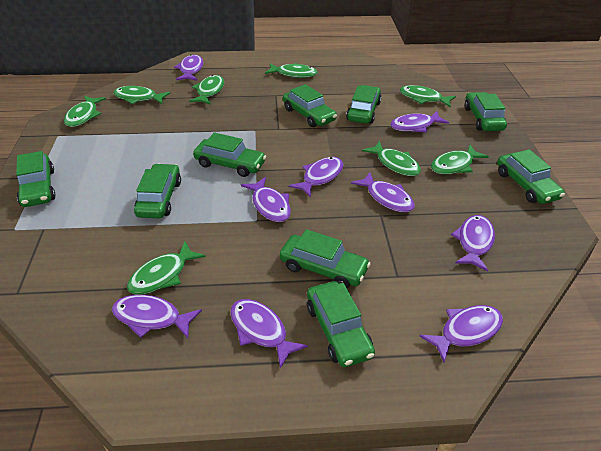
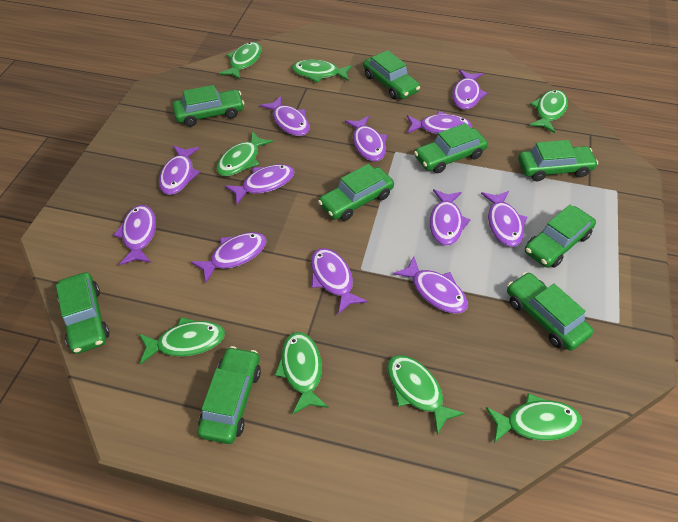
purple fish: [112,295,202,338] [174,55,203,81] [230,299,308,369] [241,177,291,222] [289,157,343,198] [351,172,415,212] [390,111,449,133] [420,305,503,362] [451,215,495,272] = 9 -> [114,205,156,265] [159,145,200,195] [191,232,267,283] [225,164,294,204] [260,96,310,136] [311,248,367,314] [345,116,387,161] [393,256,468,313] [407,111,472,134] [430,189,470,246] [452,70,487,110] [481,191,527,247] = 12

